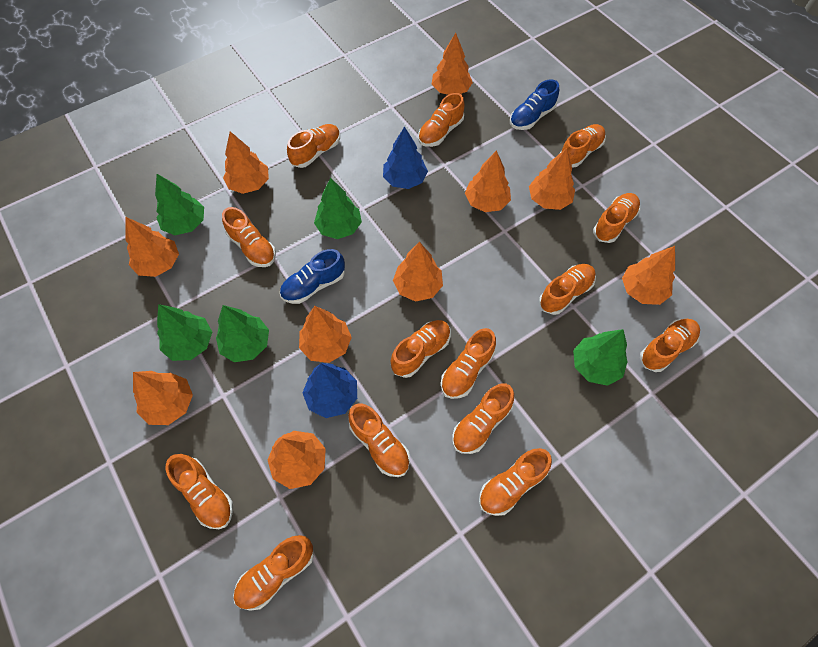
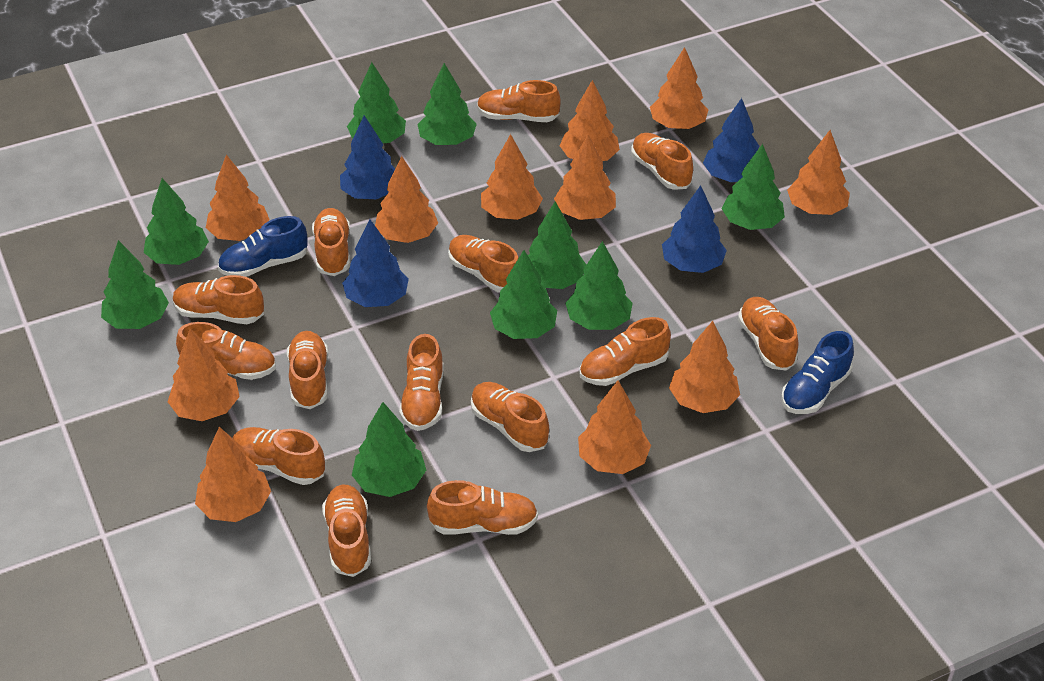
blue tree: [303,363,357,418] [383,126,428,189] = 2 -> [340,115,395,199] [342,219,409,307] [662,185,727,273] [703,98,759,182] = 4
green tree: [155,174,204,235] [157,304,212,361] [216,305,269,362] [314,177,362,239] [573,329,628,386] = 5 -> [101,240,169,329] [144,178,209,265] [347,62,406,143] [352,402,426,497] [417,63,477,145] [490,250,557,339] [528,201,586,289] [565,241,633,330] [722,144,785,230] = 9
orange tree: [125,217,179,277] [133,371,193,425] [223,131,269,194] [267,431,326,489] [299,306,352,363] [393,242,443,302] [432,33,473,95] [465,150,511,212] [529,148,575,210] [622,246,675,305] = 10 -> [168,329,240,421] [195,427,271,522] [206,155,270,241] [375,156,438,243] [481,134,543,220] [554,135,616,220] [560,80,620,161] [578,380,651,474] [650,47,708,129] [669,321,740,413] [787,130,850,215] = 11

